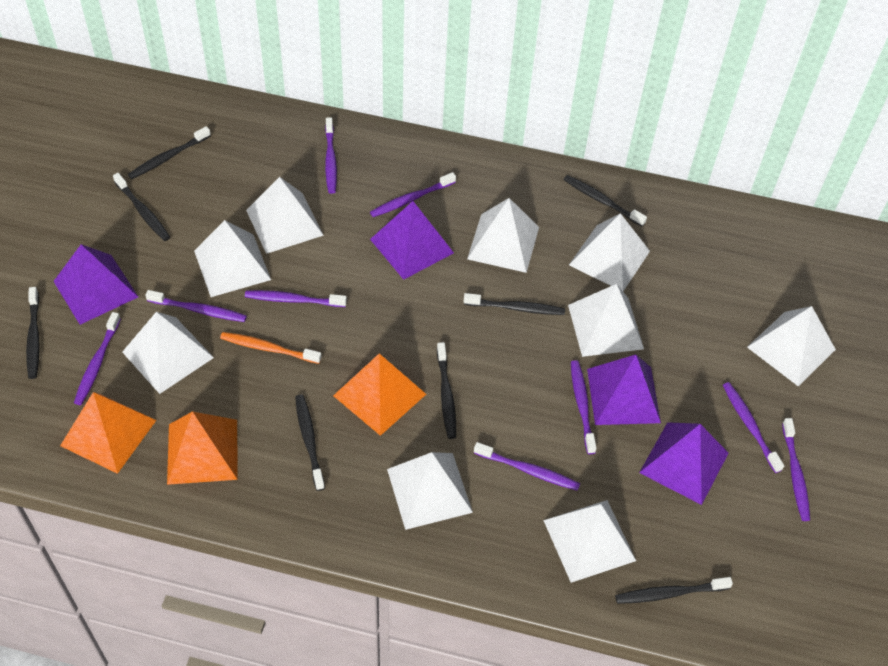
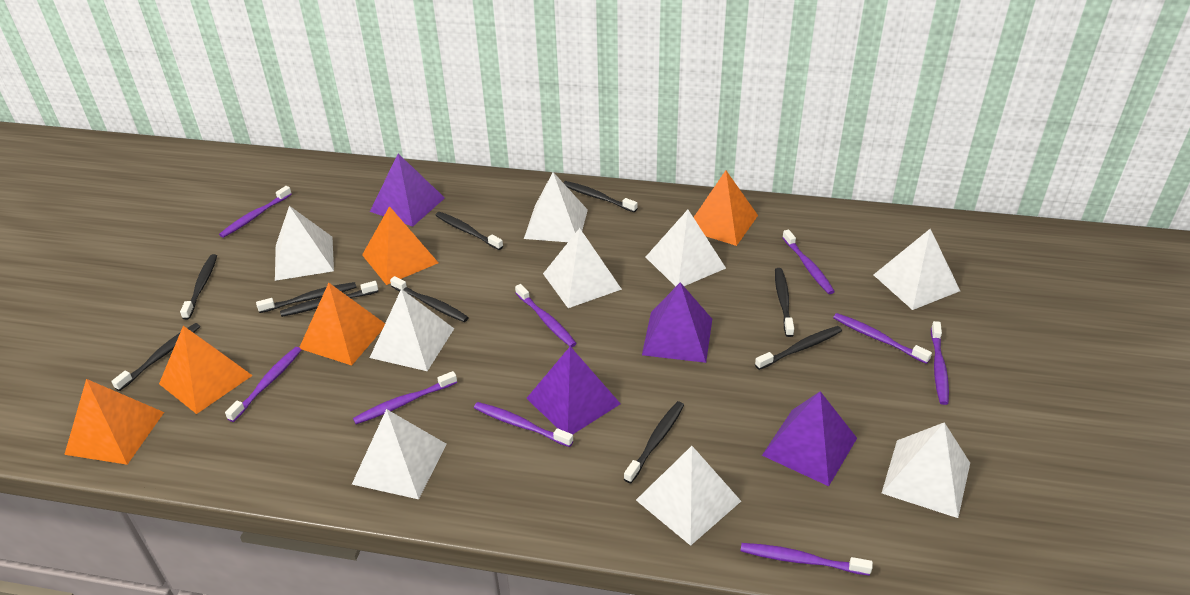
black toothbrush: [26,287,40,379] [113,173,170,241] [128,126,211,179] [295,394,325,491] [437,342,456,439] [464,293,565,315] [564,175,647,226] [615,577,733,604] = 8 -> [111,323,200,391] [180,254,217,320] [256,282,356,313] [280,281,378,317] [390,276,469,322] [435,212,503,250] [563,181,637,212] [624,401,684,483] [755,326,842,370] [775,268,794,337] = 10
orange pyramid: [60,392,156,474] [167,411,238,485] [333,353,426,436] = 3 -> [64,379,164,465] [159,326,253,414] [299,283,385,365] [362,206,438,285] [693,171,758,246] = 5
orange toothbrush: [220,332,322,364] = 1 -> none = 0

